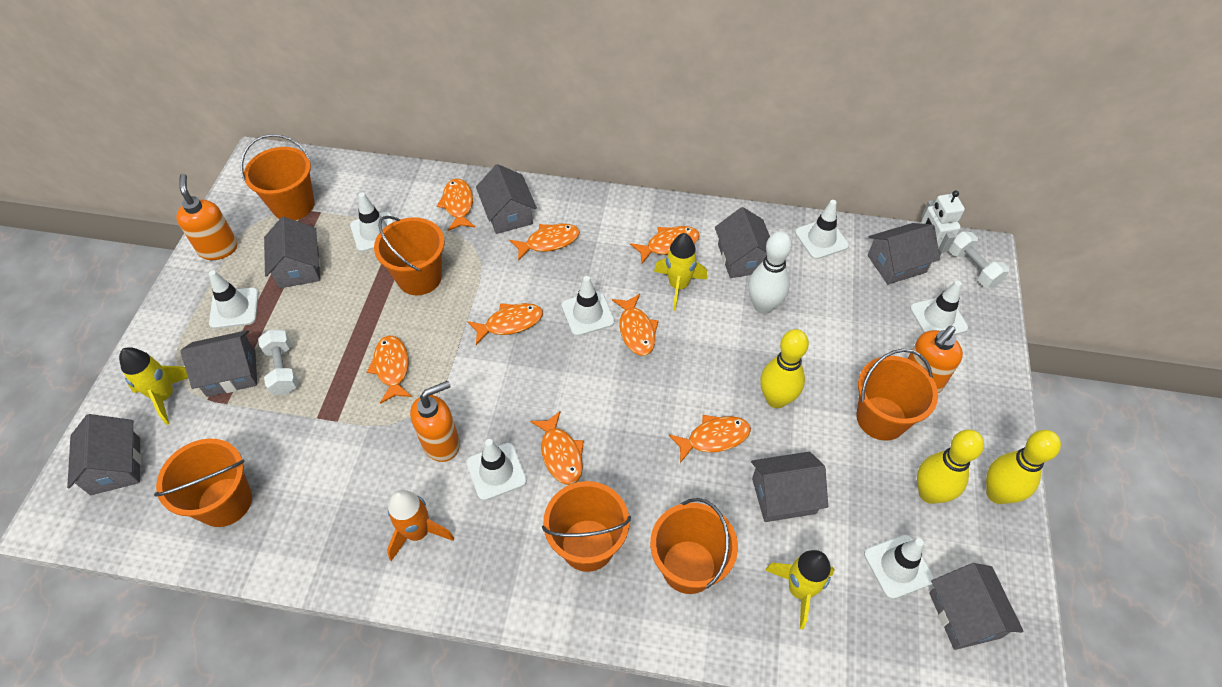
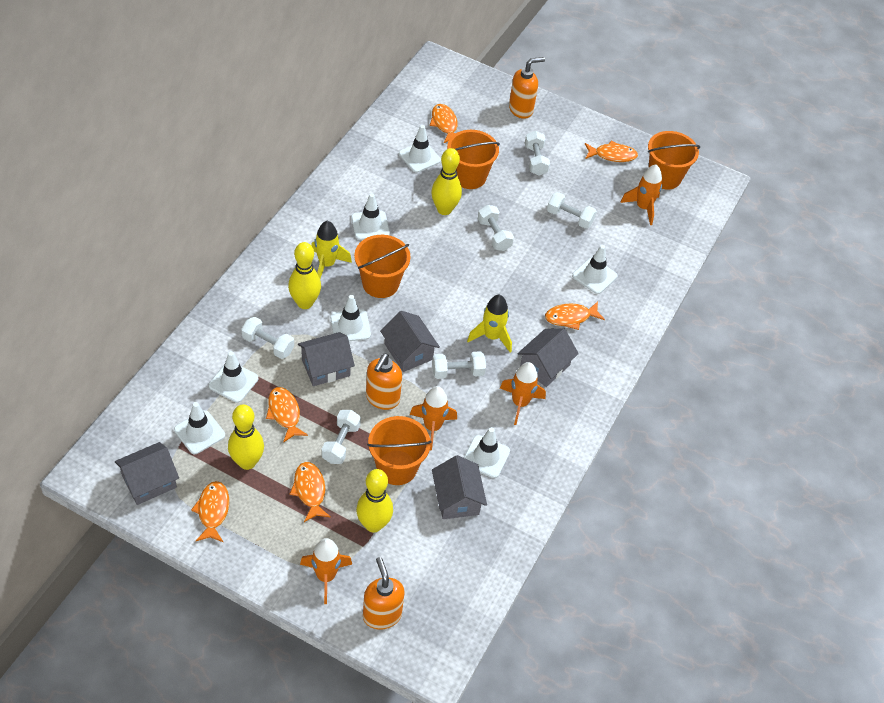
grey house: [67,414,141,495] [181,330,257,397] [264,217,320,288] [476,164,537,234] [715,207,770,278] [751,452,828,522] [868,223,940,285] [929,563,1024,650] = 8 -> [115,442,179,505] [298,332,355,386] [380,311,440,372] [432,455,487,519] [517,328,579,387] = 5
orange bucket: [154,438,252,527] [241,134,314,220] [374,216,444,295] [542,481,631,572] [650,498,738,594] [857,349,938,441] = 6 -> [354,235,411,298] [367,416,431,485] [447,130,500,189] [648,131,700,190] = 4
orange fish: [367,336,412,404] [437,178,475,231] [468,303,543,345] [510,223,580,261] [530,411,584,485] [612,294,659,356] [630,226,700,264] [669,415,751,463] = 8 -> [191,481,229,542] [266,387,308,443] [290,462,331,522] [430,104,458,143] [545,302,605,330] [585,141,638,162] = 6
orange rocket: [387,490,454,561] = 1 -> [300,538,352,604] [410,386,457,451] [500,362,546,425] [620,164,662,225] = 4
white bowling pin: [748,231,792,314] = 1 -> none = 0
white dumbbell: [258,330,298,395] [949,231,1009,288] = 2 -> [241,317,294,359] [322,410,361,464] [432,351,486,379] [478,205,514,251] [525,131,550,175] [547,192,597,229] = 6
white robot: [920,191,965,255] = 1 -> none = 0
yellow bowling pin: [760,329,809,408] [917,429,984,504] [986,430,1061,504] = 3 -> [228,404,264,470] [288,242,321,309] [356,469,393,532] [431,148,462,215] = 4
yellow rocket: [119,347,188,425] [654,233,707,311] [765,550,835,629] = 3 -> [311,221,352,278] [467,295,512,353] = 2

